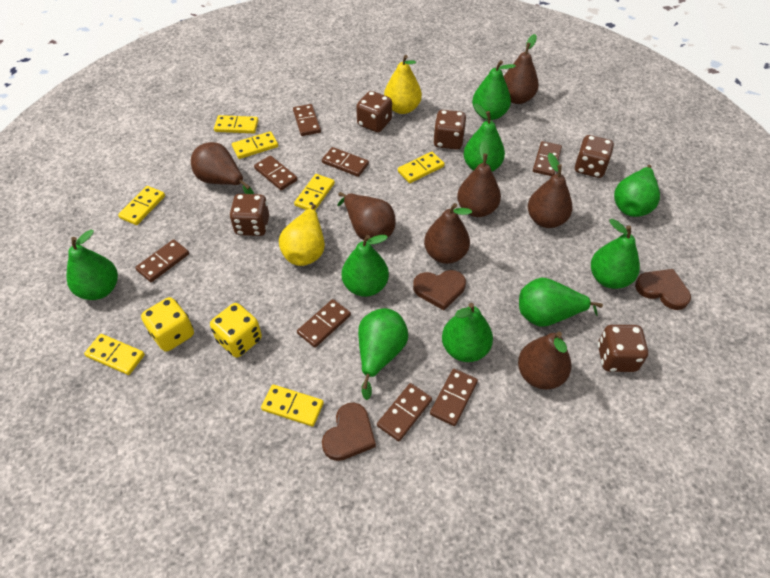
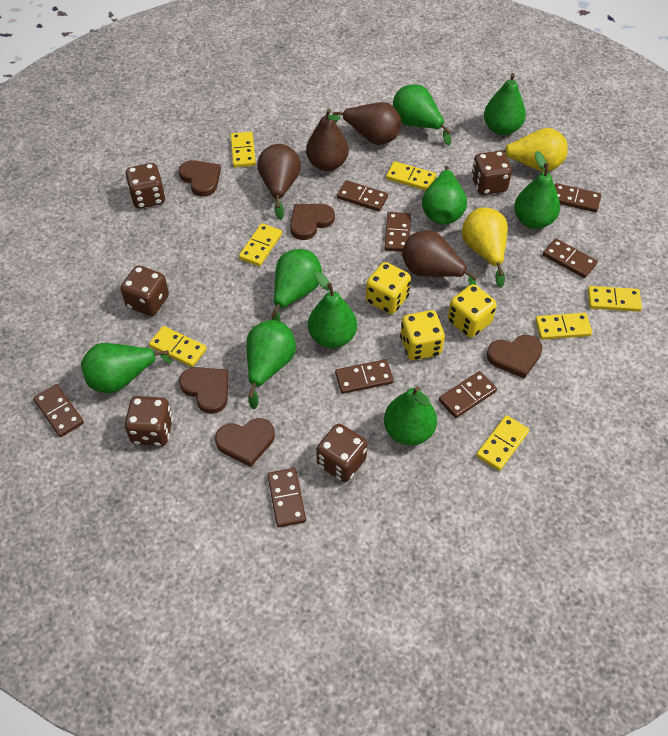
brown heart: [322,402,376,461] [413,270,466,310] [635,269,691,310] = 3 -> [179,160,221,197] [179,367,228,414] [215,418,275,467] [290,204,335,240] [487,335,543,379] = 5
brown pear: [191,142,254,194] [337,192,396,240] [424,203,472,264] [457,141,501,217] [504,34,539,104] [518,332,571,390] [528,153,572,228] = 7 -> [257,144,301,220] [306,109,349,171] [333,102,401,145] [402,230,477,285] = 4
yellow dice: [141,297,194,352] [210,303,262,358] = 2 -> [366,262,411,314] [400,310,445,360] [448,284,497,338] = 3

